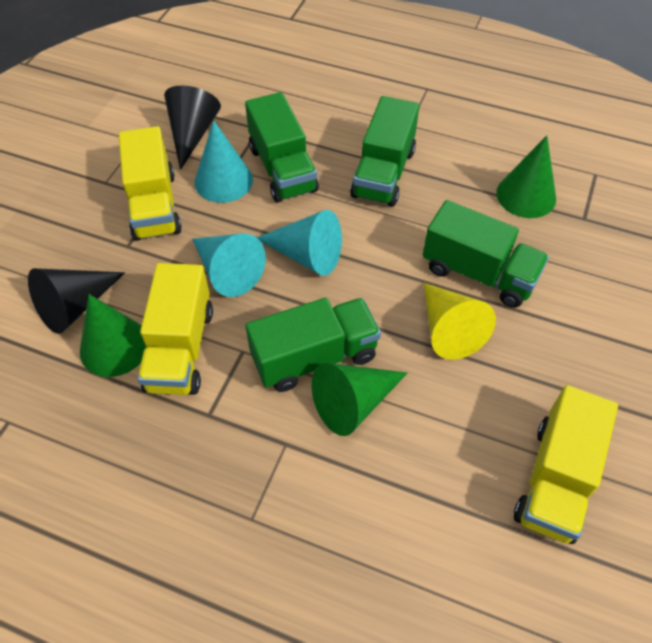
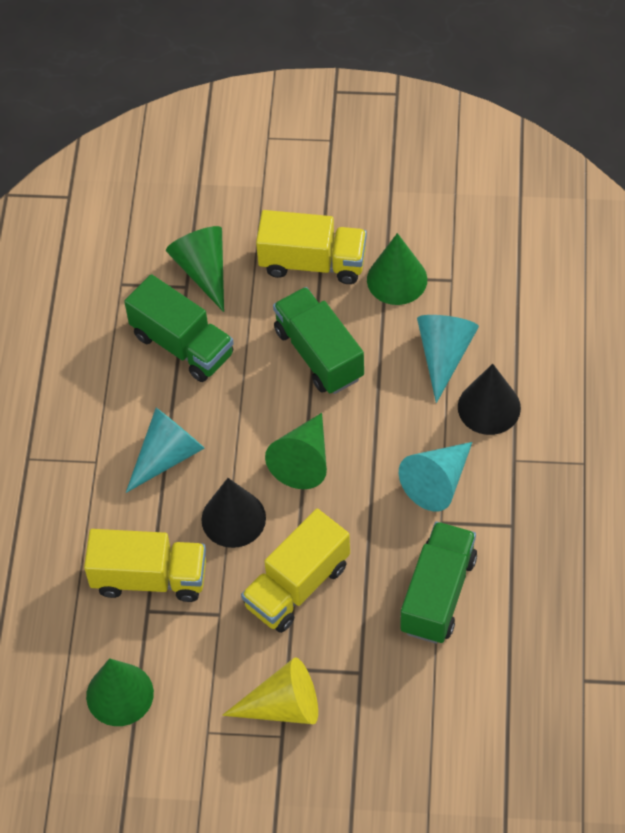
green cone: [80,294,146,377] [312,363,407,436] [496,136,556,218] = 3 -> [86,658,154,726] [166,226,224,312] [265,413,327,489] [367,233,427,305] = 4
green truck: [245,92,319,202] [246,298,381,392] [350,96,419,207] [422,200,549,308] = 4 -> [124,274,234,382] [273,287,364,394] [400,521,477,644] = 3

